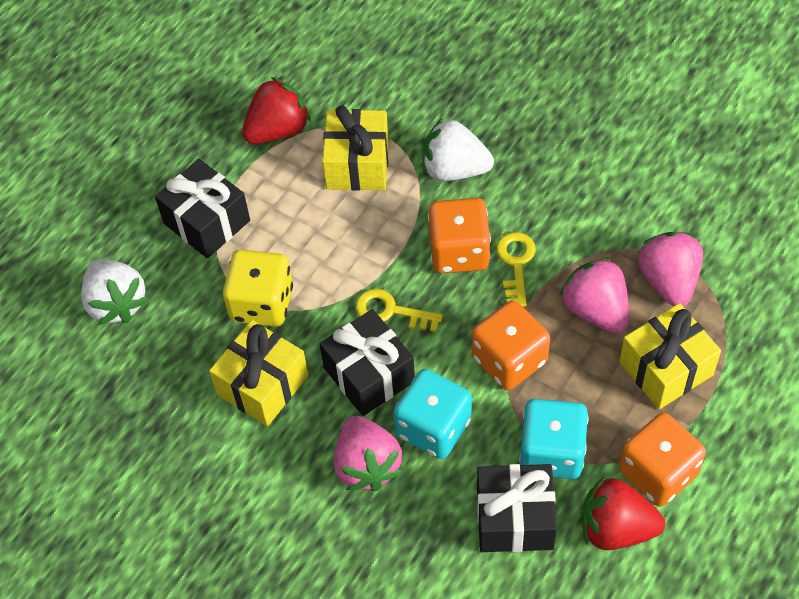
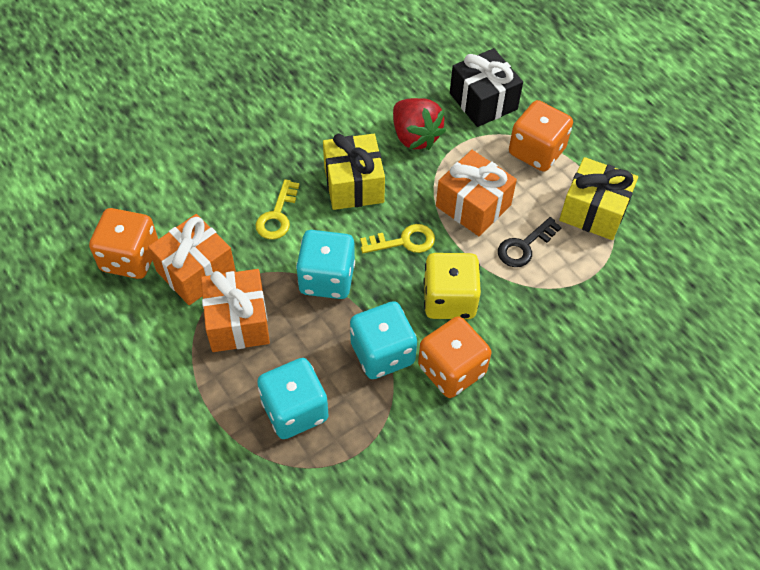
black gift: [155,159,250,258] [320,309,415,416] [477,464,557,552] = 3 -> [450,48,523,127] = 1
black key: none = 0 -> [498,217,562,267] = 1
orange gift: none = 0 -> [148,214,236,305] [201,269,270,352] [436,150,517,236] = 3
pink strawberry: [334,416,403,491] [560,257,629,333] [638,232,703,307] = 3 -> none = 0
red strawberry: [242,77,311,144] [581,477,665,550] = 2 -> [393,98,446,150] = 1
turquoise dice: [393,369,472,459] [519,399,589,479] = 2 -> [257,358,329,439] [296,230,355,299] [350,301,417,379] = 3
white strawberry: [81,259,148,325] [422,117,494,181] = 2 -> none = 0
yellow gift: [209,320,308,426] [322,105,389,191] [619,303,721,409] = 3 -> [323,133,385,210] [559,157,638,240] = 2

